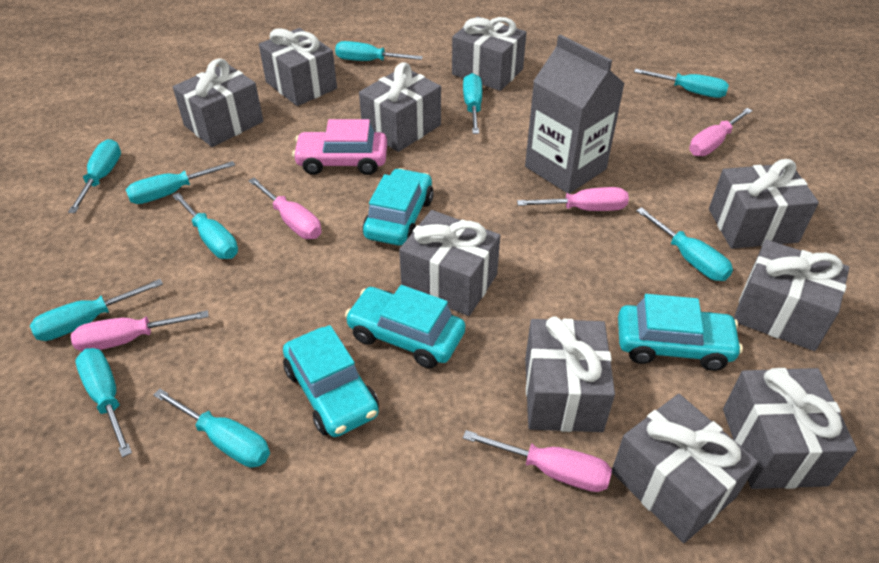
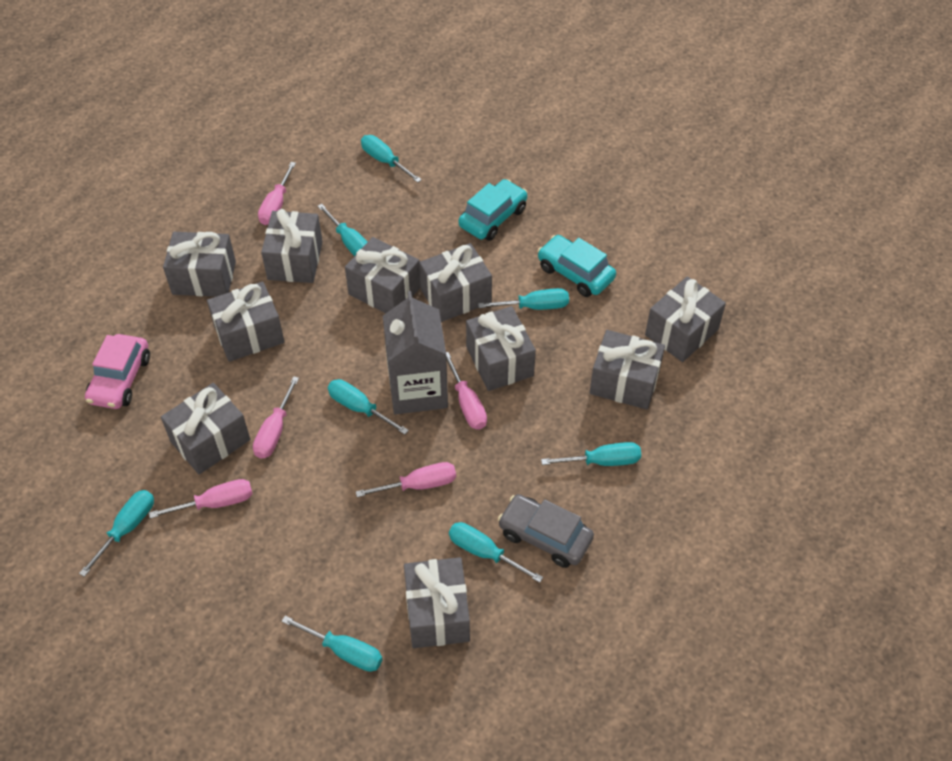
grey car: none = 0 -> [498,494,594,568] = 1
turquoise car: [283,325,379,437] [345,285,465,368] [363,168,434,246] [618,294,743,371] = 4 -> [458,179,528,241] [537,235,616,297] = 2
turquoise screwdriver: [30,279,163,341] [68,139,121,213] [76,348,132,458] [126,161,235,204] [153,389,270,468] [172,193,238,259] [335,41,423,61] [463,73,482,134] [634,69,729,98] [636,207,733,281] = 10 -> [79,490,154,577] [281,615,383,672] [317,204,367,256] [328,379,409,435] [361,135,422,183] [449,522,543,583] [478,288,569,310] [541,442,641,466] = 8

